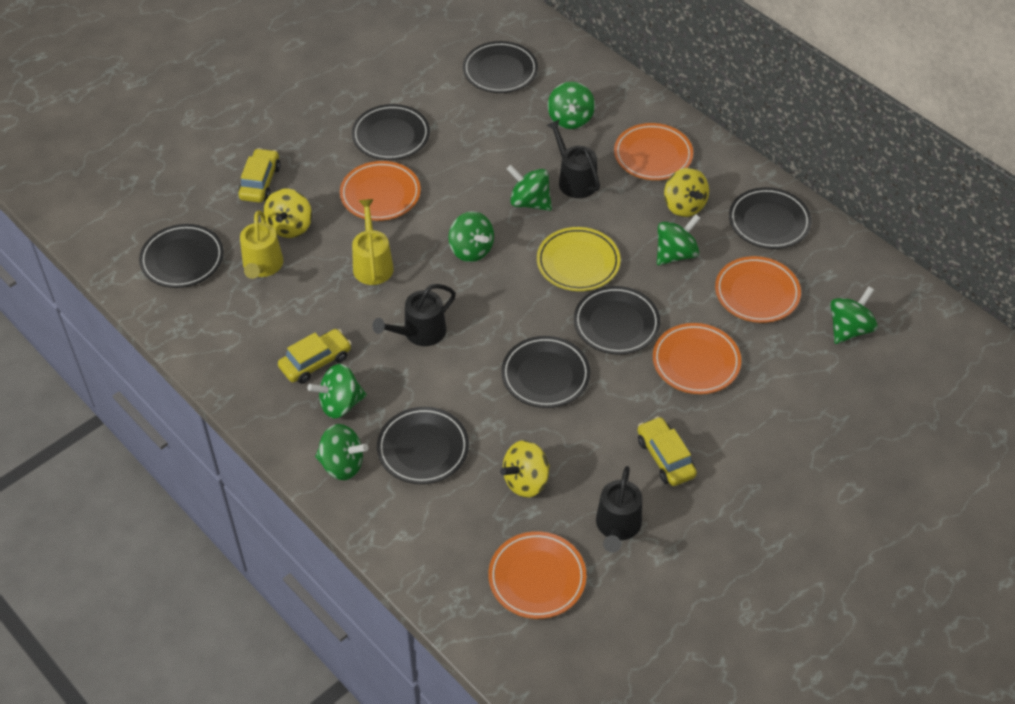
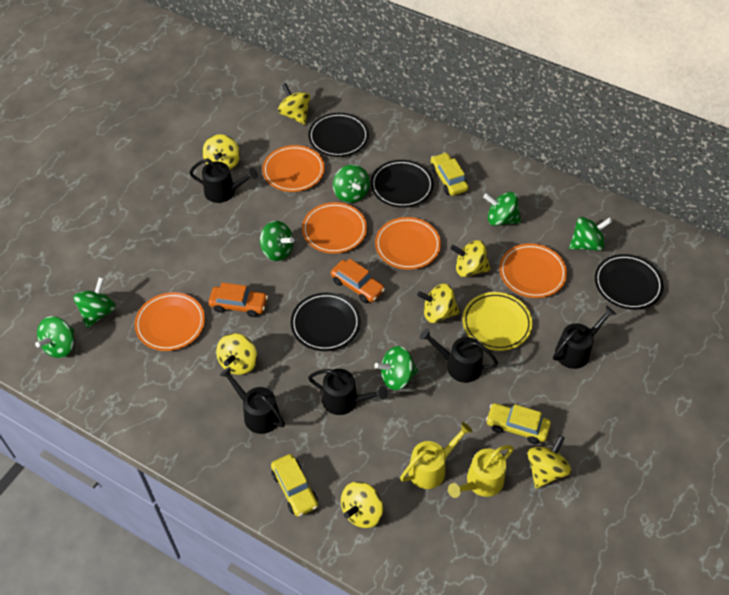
black plate: [139,224,224,288] [352,104,430,160] [377,407,469,484] [463,41,538,93] [501,336,590,408] [574,286,660,355] [729,187,812,249] = 7 -> [291,292,360,351] [308,113,369,157] [371,160,434,208] [595,254,664,310] = 4
black watering can: [372,284,456,346] [547,119,600,198] [596,466,642,553] = 3 -> [189,159,258,203] [220,367,285,434] [308,369,388,415] [420,328,498,383] [553,306,616,369] = 5
orange car: none = 0 -> [208,282,268,317] [331,259,385,303] = 2
yellow spinning top: [263,188,312,238] [500,440,550,498] [664,168,709,217] = 3 -> [202,134,240,170] [216,333,257,375] [278,83,310,125] [341,481,383,528] [417,284,460,323] [450,240,491,277] [528,435,571,489] = 7

